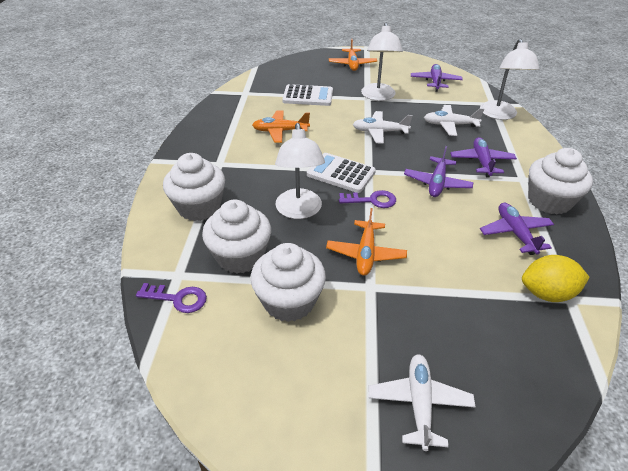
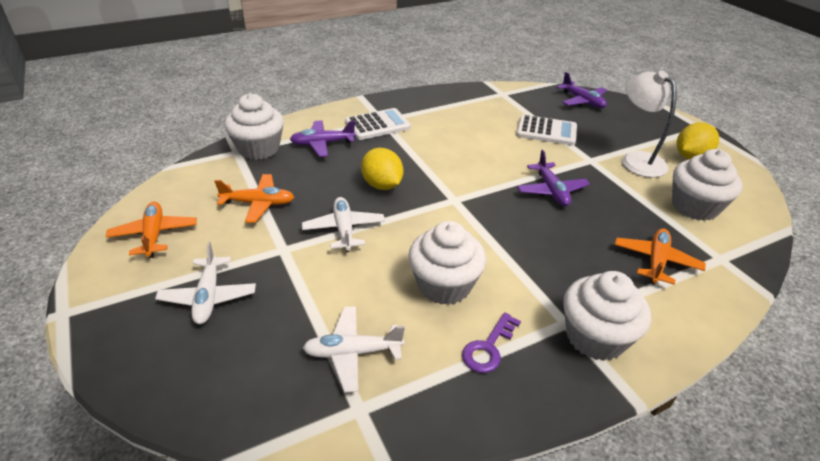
purple key: [136,283,207,313] [339,190,396,208] = 2 -> [462,312,521,373] = 1
purple plane: [404,146,474,197] [411,64,463,92] [450,137,517,178] [480,203,554,255] = 4 -> [290,120,356,157] [517,150,590,206] [557,72,607,108] = 3
white lamp: [275,123,325,219] [361,23,403,101] [480,39,540,120] = 3 -> [622,71,677,177] = 1
yellow lemon: [522,255,590,302] = 1 -> [361,148,404,190] [676,123,719,159] = 2

